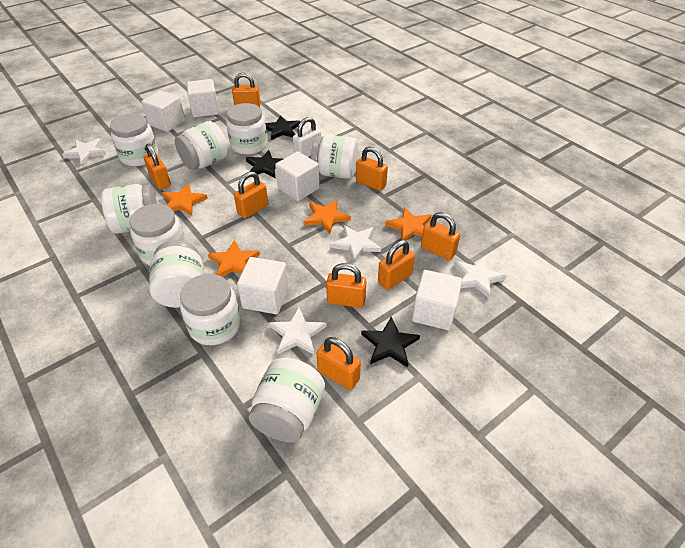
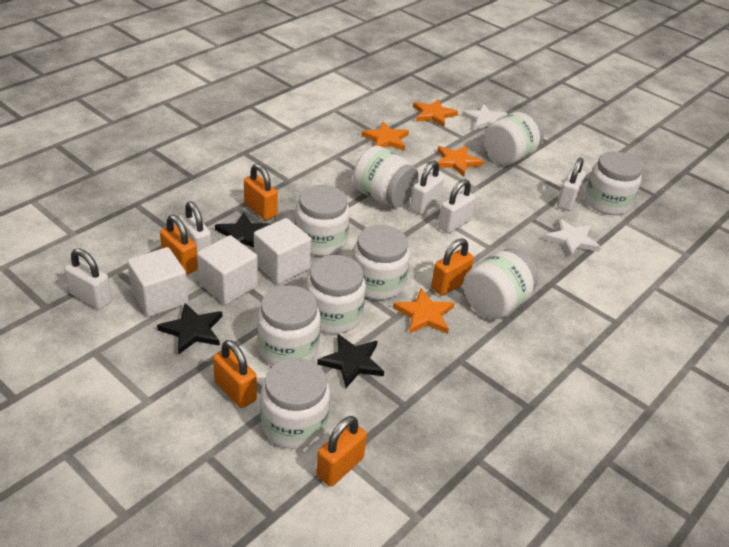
orange padlock: [144,143,171,190] [232,73,261,107] [234,171,268,218] [317,337,361,390] [326,263,366,308] [356,147,388,191] [378,240,415,290] [421,212,460,260] = 8 -> [160,215,198,275] [213,340,257,408] [244,164,278,220] [316,416,367,486] [431,238,474,296] = 5
white cube: [141,90,185,132] [187,79,219,117] [237,257,289,314] [275,151,320,201] [412,270,462,330] = 5 -> [127,247,188,317] [197,235,258,304] [254,218,311,284] = 3
white padlock: [293,117,321,157] = 1 -> [64,248,112,310] [179,202,212,252] [410,161,444,215] [438,179,476,233] [557,157,586,211] = 5
white star: [62,138,106,166] [269,307,327,355] [331,225,381,262] [454,256,507,298] = 4 -> [462,104,508,130] [544,218,601,257] = 2

